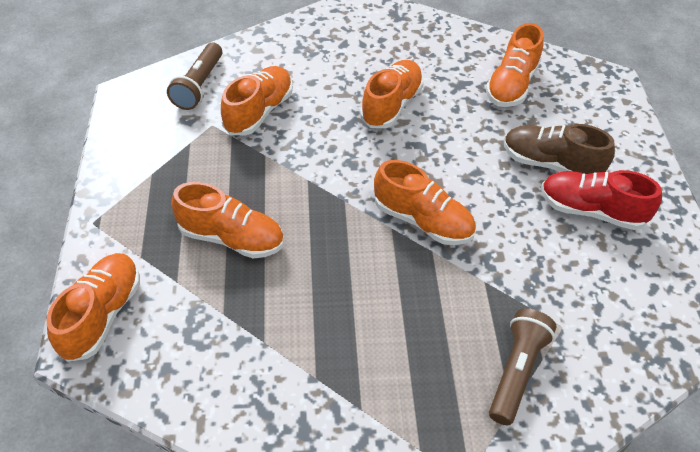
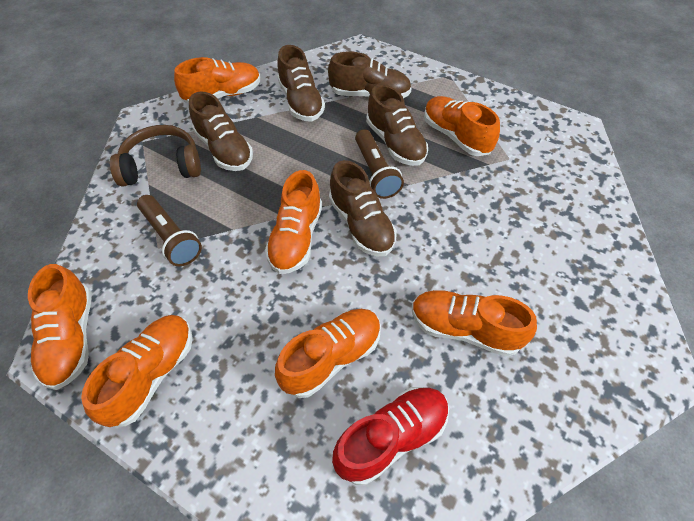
brown headphones: none = 0 -> [110,125,201,187] = 1
brown shoe: [504,124,615,174] = 1 -> [189,92,253,171] [277,45,325,122] [328,51,412,98] [329,160,397,256] [366,84,428,166] = 5
orange shoe: [46,253,140,362] [171,182,284,258] [221,66,293,136] [360,60,424,128] [374,160,476,245] [486,23,544,107] = 6 -> [28,264,92,390] [81,315,193,427] [174,57,261,104] [265,170,322,274] [275,309,381,398] [412,290,537,357] [424,96,500,156] = 7

